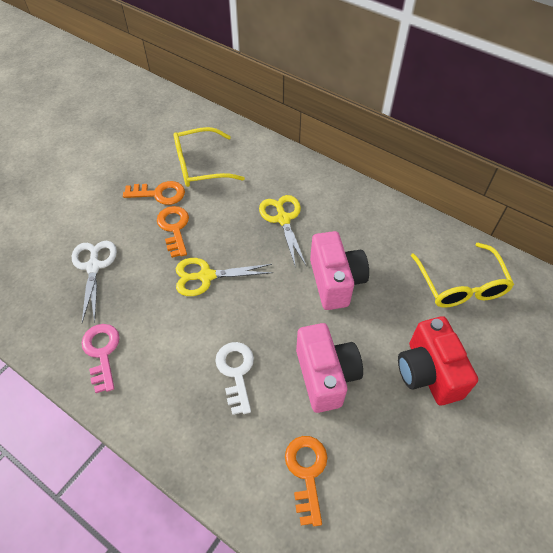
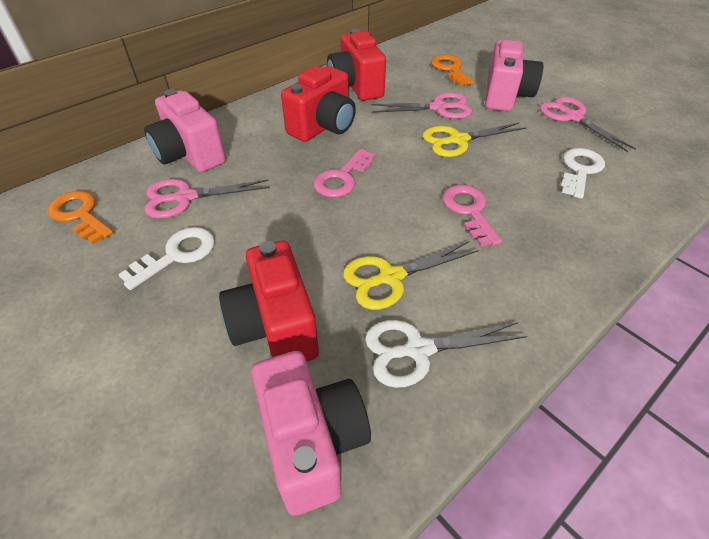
orange key: [123,181,185,205] [157,206,189,258] [285,436,327,526] = 3 -> [48,191,114,244] [431,54,474,86] = 2
pink camera: [296,323,363,413] [310,231,369,310] = 2 -> [144,89,226,172] [251,351,371,516] [485,40,543,111] = 3
pink key: [81,324,120,393] = 1 -> [313,149,375,197] [442,184,502,247] = 2
pink scissors: none = 0 -> [145,179,270,218] [371,92,472,119] [540,97,636,152] = 3
red camera: [398,316,478,405] = 1 -> [219,240,319,361] [281,66,356,142] [327,29,386,101] = 3
white key: [215,342,254,415] = 1 -> [118,227,215,290] [561,148,605,199] = 2
yellow glasses: [174,127,245,187] [411,243,514,308] = 2 -> none = 0

